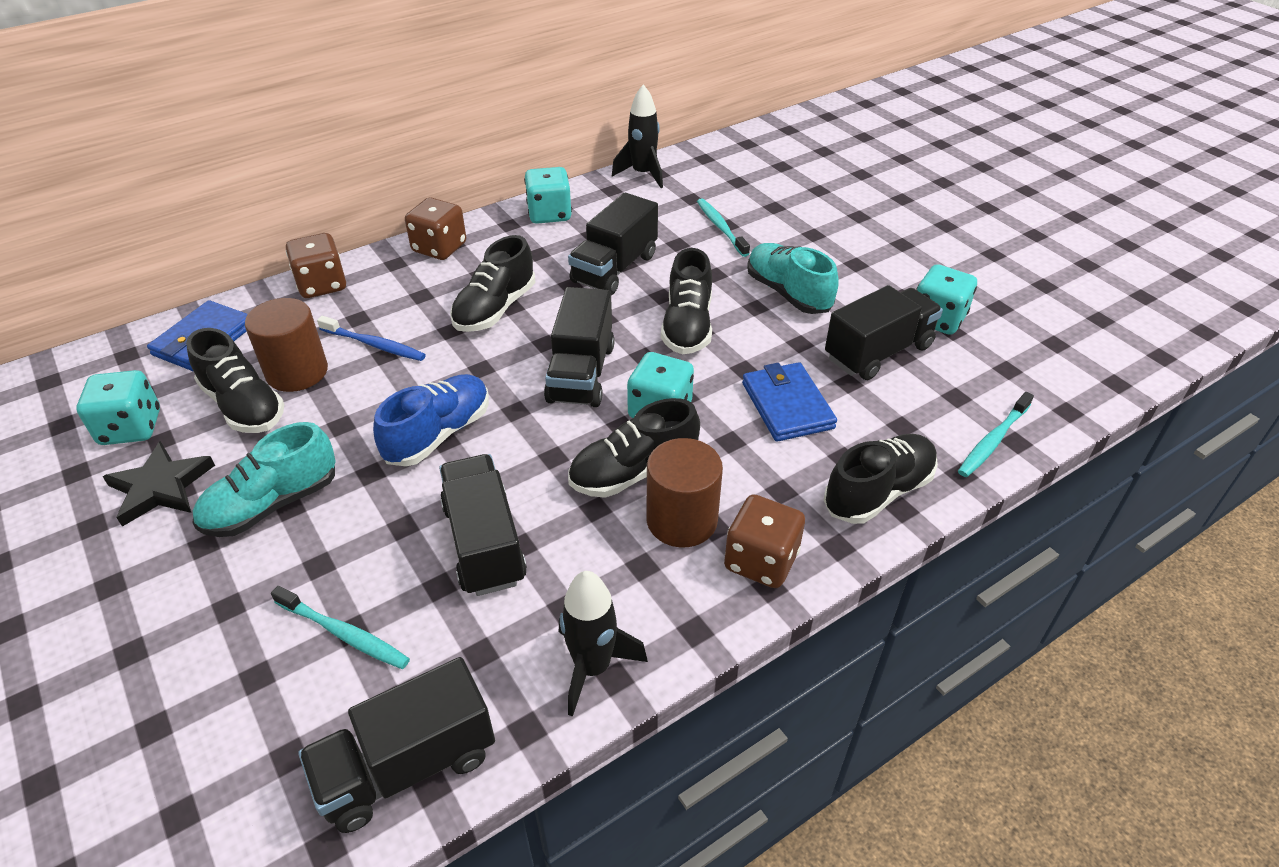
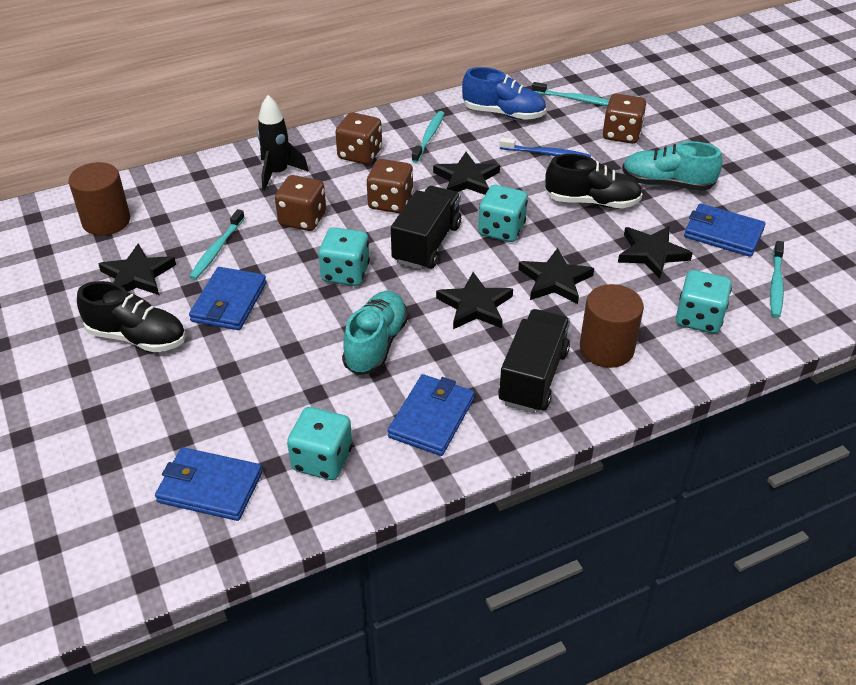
black rocket: [559,571,648,717] [612,84,663,188] = 2 -> [257,95,309,191] = 1
black shoe: [186,328,285,433] [450,235,535,332] [568,398,700,498] [661,248,712,355] [824,434,938,524] = 5 -> [77,281,186,352] [545,154,642,208] = 2
black star: [103,441,215,527] = 1 -> [99,243,176,295] [433,152,500,195] [436,272,513,329] [518,248,594,304] [618,226,693,279] = 5
black truck: [298,657,495,833] [439,454,527,596] [544,287,615,407] [568,193,658,295] [825,285,943,380] = 5 -> [391,186,461,270] [498,309,570,413] = 2
blue wallet: [147,300,248,372] [742,362,837,442] = 2 -> [155,447,262,521] [189,267,267,330] [388,374,474,456] [684,203,766,257] = 4
brown dice: [286,233,346,298] [405,197,466,260] [724,494,805,588] = 3 -> [275,175,326,231] [335,112,382,165] [366,159,413,213] [603,94,646,144] = 4
turquoise toothbrush: [271,586,410,669] [697,198,750,257] [958,392,1034,477] = 3 -> [189,209,245,280] [412,111,444,163] [532,82,609,106] [770,241,784,318] = 4

